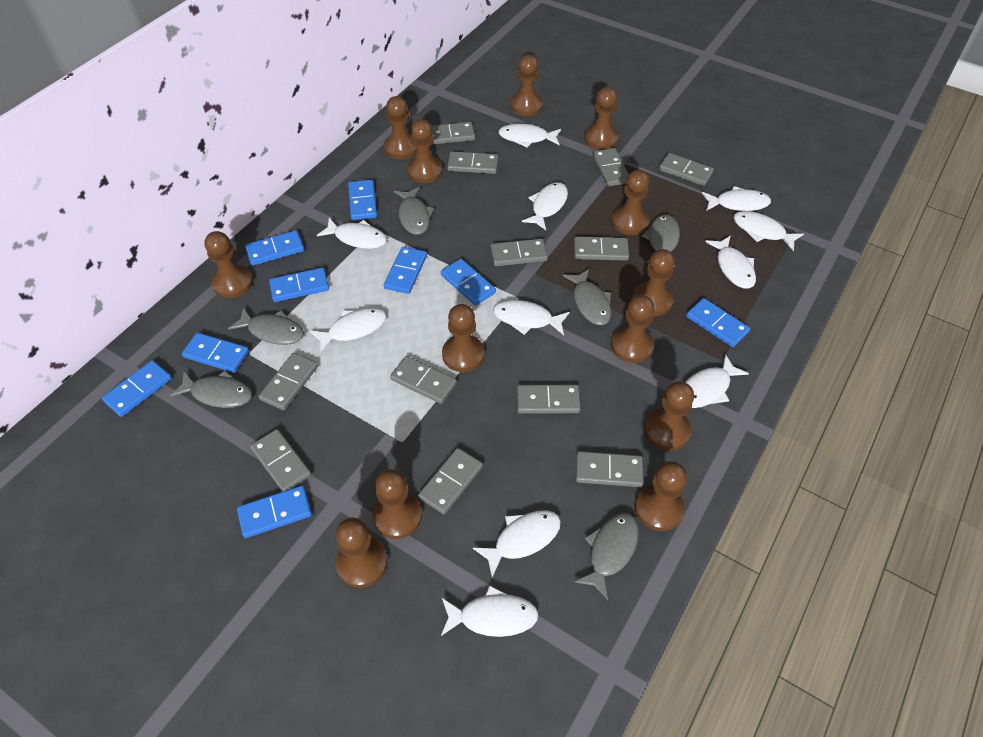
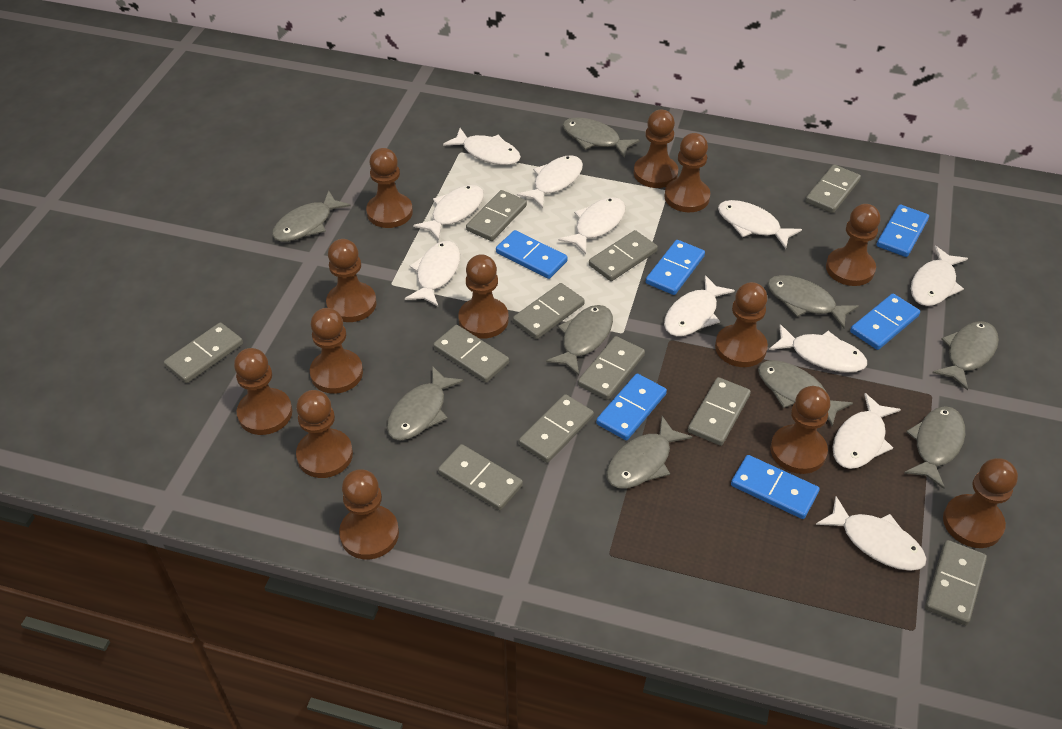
blue domino: [102,360,172,417] [182,333,249,373] [237,486,312,538] [245,230,304,266] [269,267,329,302] [348,180,377,220] [384,247,427,294] [441,259,496,306] [686,298,750,347] = 9 -> [496,230,568,279] [596,373,667,440] [646,240,705,295] [731,455,819,519] [850,294,920,350] [877,205,929,257] = 6
grey domino: [250,429,311,492] [258,353,318,410] [390,356,457,404] [418,448,483,514] [432,122,475,145] [447,151,498,174] [491,238,548,266] [517,385,581,414] [574,236,629,261] [576,451,643,487] [592,148,629,187] [659,153,714,186] = 12 -> [164,322,243,383] [433,325,509,383] [438,444,523,510] [466,190,527,241] [513,283,585,339] [519,394,594,463] [578,336,645,400] [589,230,658,281] [688,377,751,446] [805,165,861,213] [925,540,987,625] = 11
grey fish: [170,370,252,408] [228,308,304,345] [394,187,434,235] [563,269,611,325] [574,513,639,600] [641,214,680,267] = 6 -> [272,191,351,242] [387,366,464,440] [546,305,613,375] [563,117,640,158] [606,416,692,488] [758,360,853,426] [767,275,859,329] [904,406,965,489] [932,321,999,391] = 9

